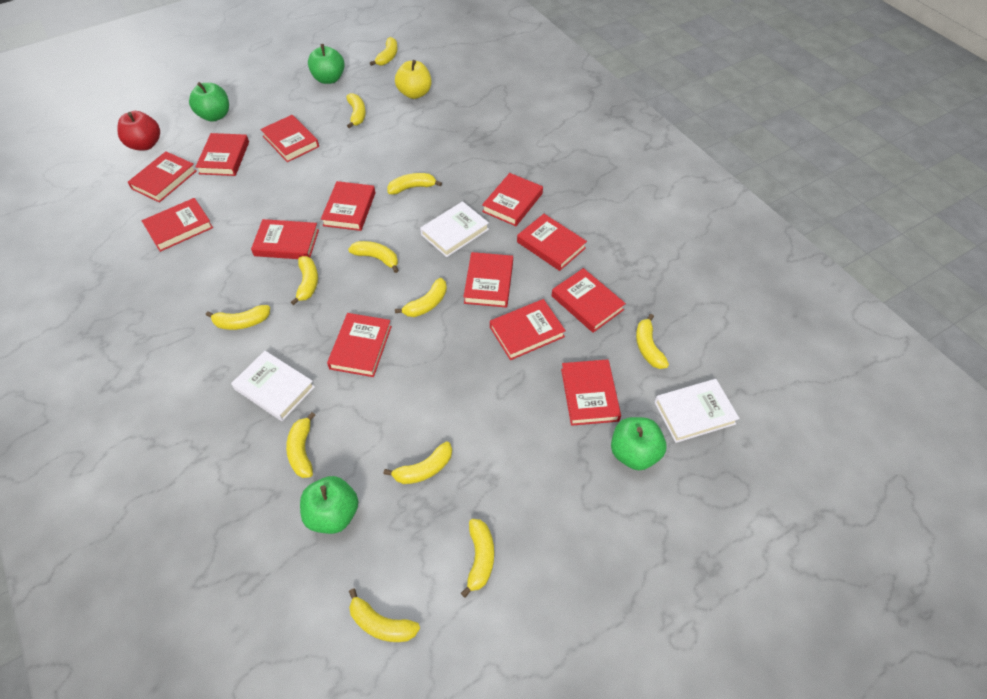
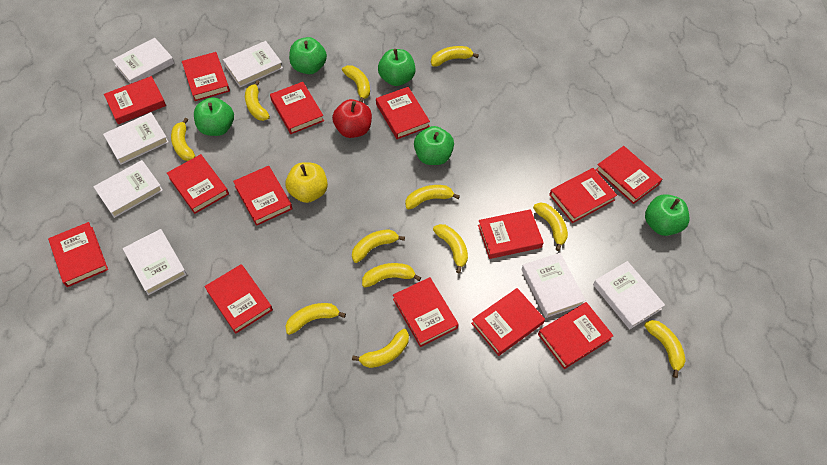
green apple: [189,82,229,122] [300,476,358,534] [308,44,345,84] [611,417,666,470] = 4 -> [194,97,234,136] [289,37,327,74] [378,49,416,86] [414,126,454,165] [645,194,689,236] = 5
red book: [128,151,197,203] [142,198,213,252] [196,133,249,176] [251,219,319,259] [260,115,319,162] [321,181,375,231] [327,313,392,377] [463,252,513,308] [482,173,543,226] [490,299,566,360] [517,214,587,271] [552,268,626,333] [561,359,621,426] = 13 -> [48,222,108,287] [104,76,166,124] [167,154,229,214] [182,52,230,101] [204,264,273,334] [233,166,293,226] [270,82,324,134] [376,87,430,139] [393,277,459,347] [471,288,545,356] [478,209,544,259] [538,302,614,369] [549,168,617,223] [595,146,662,204] = 14
white book: [231,351,315,421] [420,201,489,257] [654,379,740,443] = 3 -> [93,160,163,218] [103,112,169,165] [112,38,174,84] [122,229,187,295] [223,41,283,87] [522,253,586,318] [593,261,665,329] = 7

